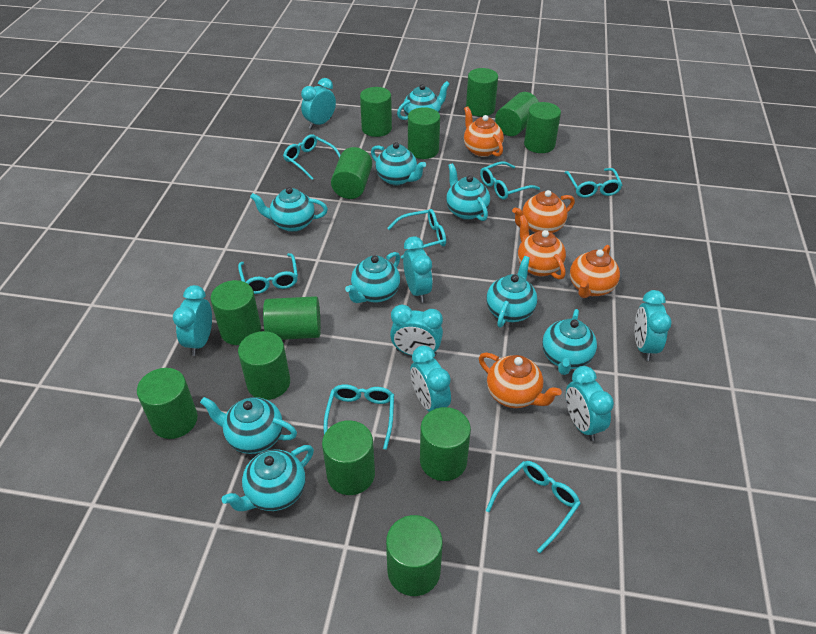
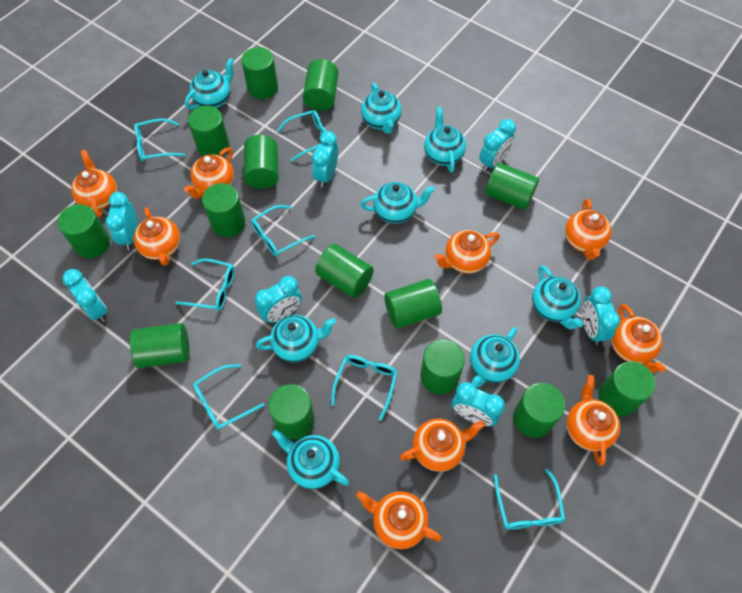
green cylinder: [137,368,198,439] [210,280,261,345] [238,331,290,400] [263,296,321,340] [322,420,375,495] [331,147,372,199] [360,87,392,137] [386,515,443,596] [408,107,440,159] [420,407,471,481] [466,68,498,117] [495,92,539,136] [524,102,561,153] = 13 -> [58,204,110,258] [130,323,190,368] [188,106,230,156] [202,183,246,237] [241,47,278,99] [244,135,279,189] [268,384,315,439] [303,59,339,111] [315,244,374,298] [384,279,442,329] [420,339,465,394] [485,163,539,210] [513,383,565,438] [598,361,656,417] = 14
orange teapot: [464,106,504,157] [479,353,562,408] [512,190,575,233] [518,215,566,280] [570,245,620,298] = 5 -> [71,150,117,217] [134,207,180,266] [184,147,234,199] [356,491,442,549] [400,419,485,472] [434,230,500,274] [565,198,611,260] [566,375,620,466] [611,304,666,373] = 9
turquoise teapot: [200,397,297,454] [221,445,314,511] [250,187,328,232] [345,252,400,303] [371,142,426,185] [397,81,450,120] [446,163,490,221] [486,256,537,328] [542,309,597,375] = 9 -> [185,58,234,109] [256,315,336,363] [272,429,349,489] [360,182,435,224] [361,83,401,134] [424,107,466,173] [470,327,520,387] [532,265,583,330] = 8

